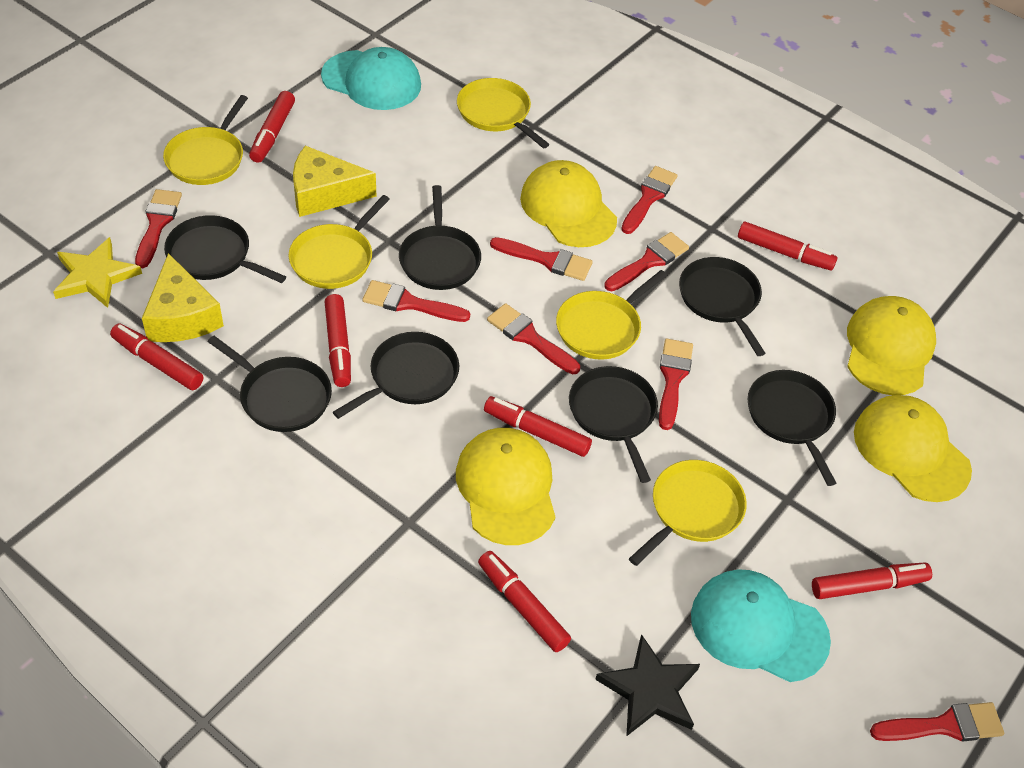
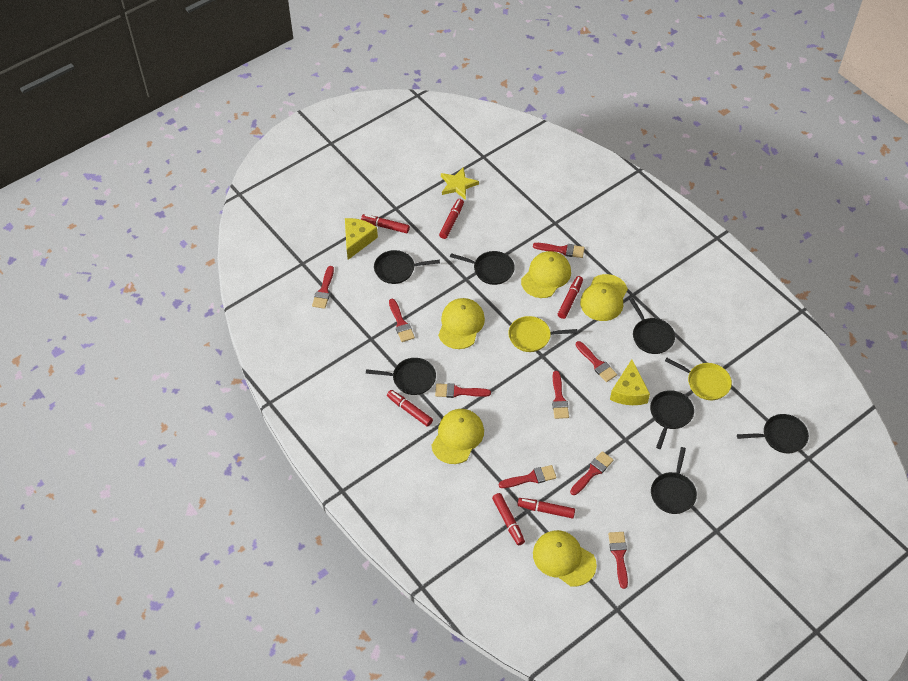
black star: [595,634,700,737] = 1 -> none = 0
red brush: [135,189,182,268] [363,280,470,322] [487,303,580,374] [490,237,593,281] [604,232,689,291] [621,166,678,234] [659,339,693,430] [870,702,1004,741] = 8 -> [312,266,334,309] [389,299,415,342] [435,383,491,398] [499,465,556,488] [533,243,585,258] [552,371,569,419] [570,451,614,495] [576,341,617,382] [608,532,628,589] = 9
red marker: [110,323,203,390] [249,91,295,163] [325,294,351,387] [478,551,571,652] [484,396,592,457] [738,222,837,271] [812,563,932,599] = 7 -> [361,214,410,233] [387,390,433,427] [439,199,464,239] [492,493,525,545] [517,498,575,519] [558,276,583,319] = 6
turquoise cap: [321,47,421,110] [691,569,831,682] = 2 -> none = 0
yellow cap: [456,428,555,545] [520,160,617,247] [847,296,936,395] [854,395,972,502] = 4 -> [431,409,484,464] [438,298,485,349] [521,251,571,298] [533,530,597,586] [580,274,628,321] = 5
yellow pan: [163,95,248,185] [289,195,390,289] [457,78,549,148] [556,270,667,360] [629,460,747,566] = 5 -> [508,316,578,352] [665,358,732,400] = 2

